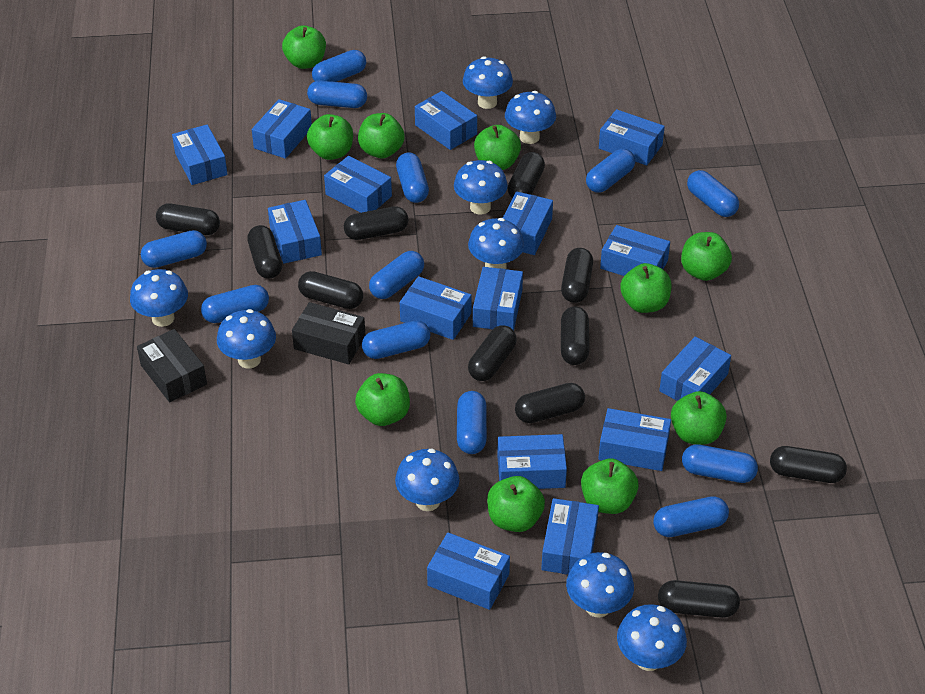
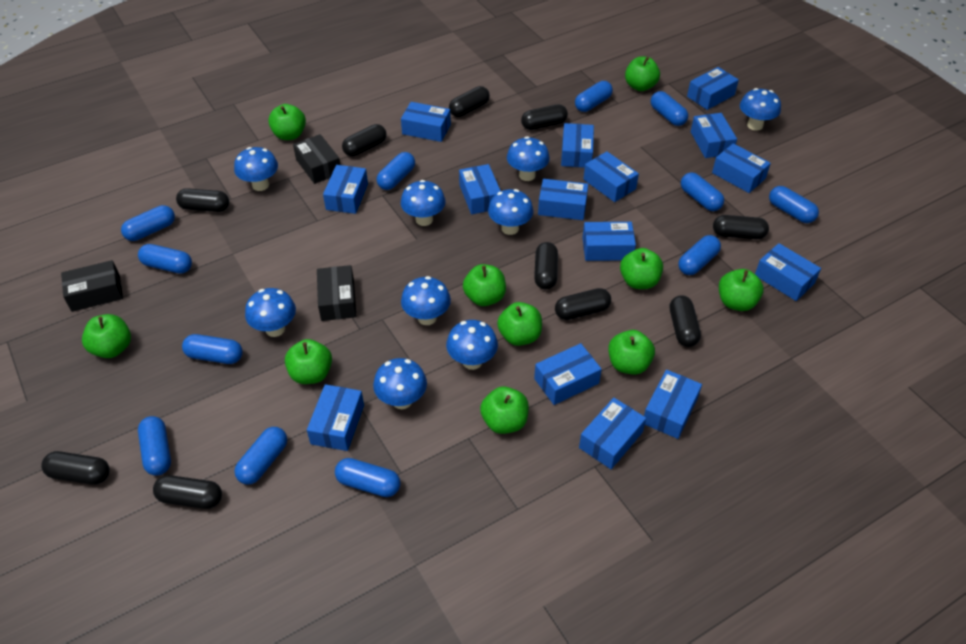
black box: [137,329,207,402] [292,302,365,364] = 2 -> [61,260,123,312] [293,134,340,184] [317,265,356,321] = 3
black capsule: [156,203,220,235] [247,225,282,279] [298,271,363,309] [344,206,408,240] [468,325,517,381] [508,152,545,199] [515,383,585,423] [561,248,593,303] [561,306,589,365] [658,580,740,618] [770,446,847,483] = 11 -> [41,451,110,485] [153,475,222,509] [176,188,229,212] [342,124,387,157] [449,86,490,117] [521,104,568,130] [534,242,558,289] [555,288,611,320] [670,295,701,347] [713,215,769,239] = 10

